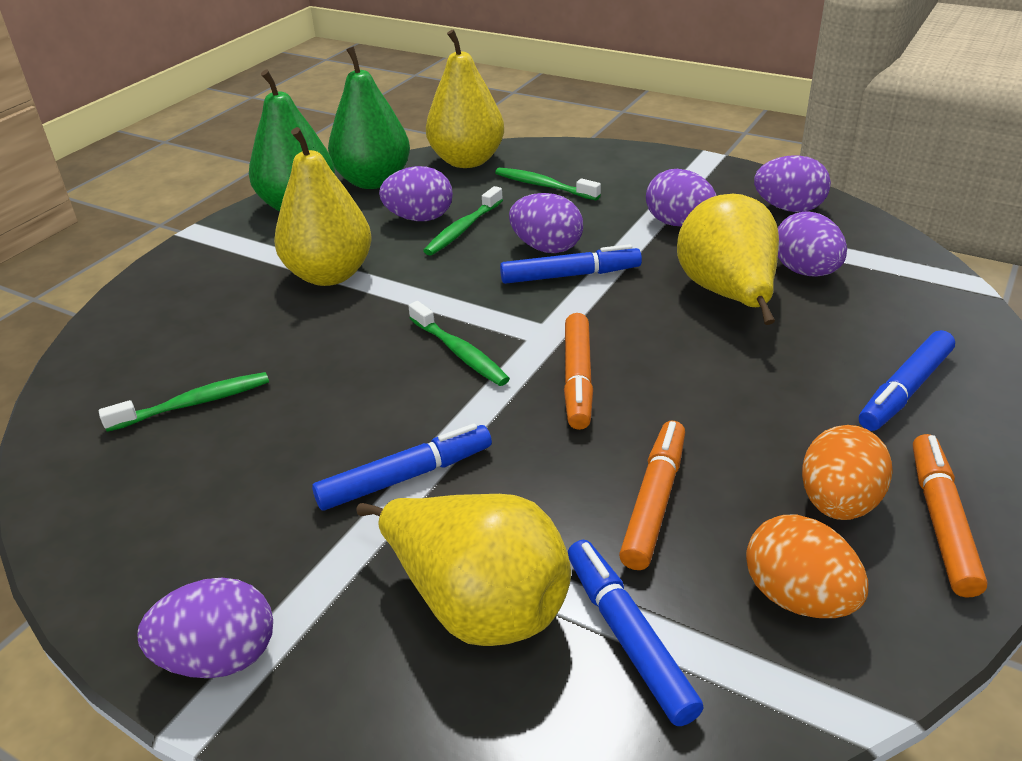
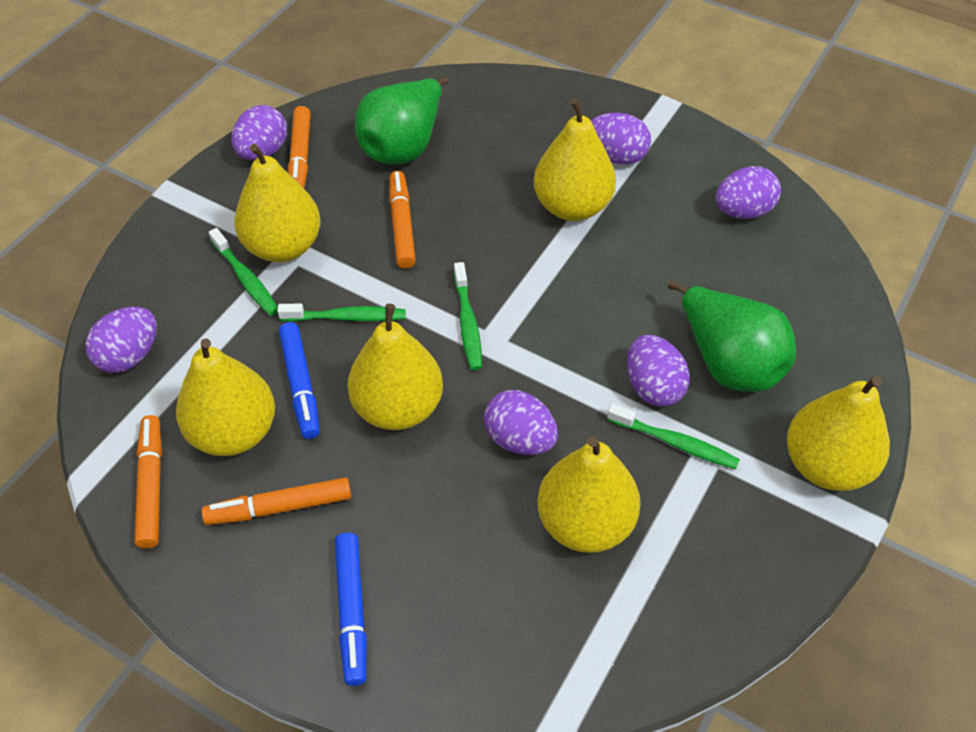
blue marker: [312,423,492,510] [500,244,642,284] [568,540,704,726] [859,330,955,431] = 4 -> [279,322,320,439] [335,533,367,686] = 2
orange egg: [746,514,868,618] [802,425,893,520] = 2 -> none = 0
orange marker: [564,313,593,430] [619,421,685,570] [913,434,988,597] = 3 -> [135,415,162,549] [202,477,351,525] [288,106,311,189] [389,171,416,269] = 4
yellow pear: [274,127,371,286] [356,494,571,646] [426,29,504,168] [677,194,779,325] = 4 -> [176,338,275,456] [234,144,321,262] [348,304,443,430] [534,98,616,221] [537,436,641,553] [787,376,890,491] = 6

